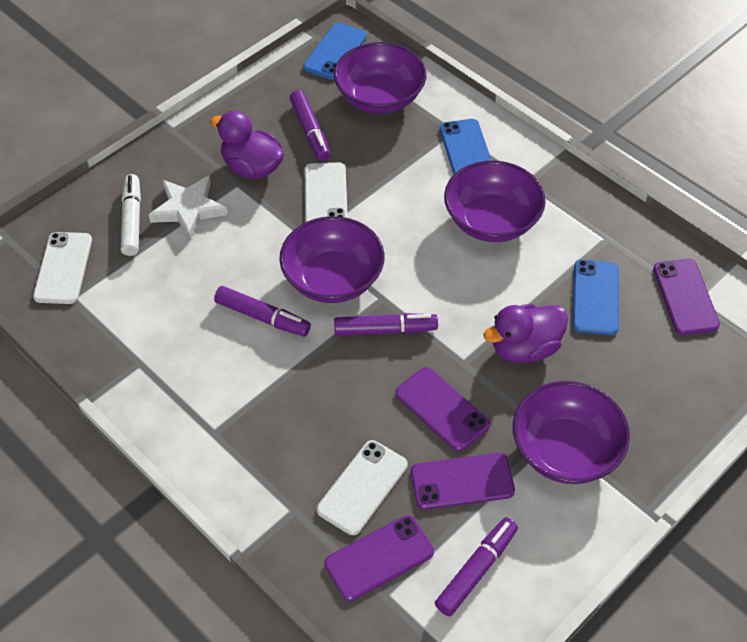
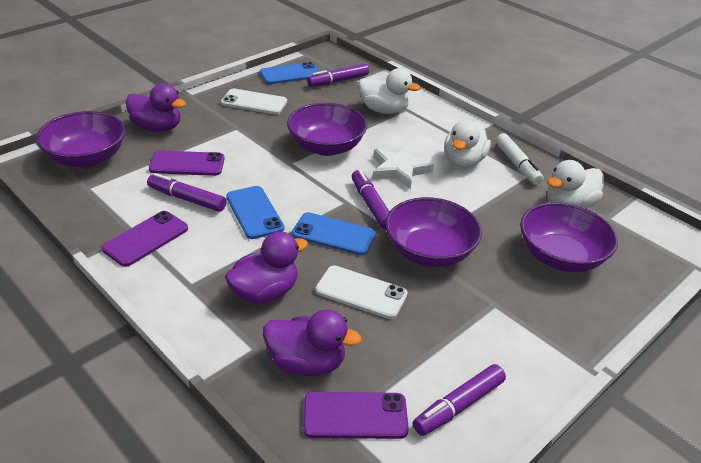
purple duck: [210,111,284,179] [483,304,568,363] = 2 -> [125,83,186,132] [225,231,308,304] [263,309,362,376] = 3
purple phone: [325,515,434,601] [396,367,490,451] [411,453,515,510] [653,259,720,335] = 4 -> [102,211,188,267] [149,150,225,176] [303,392,409,439] = 3
white duck: none = 0 -> [359,68,420,114] [444,120,491,168] [547,160,604,208] = 3
white phone: [33,232,92,304] [305,163,348,222] [317,440,408,535] = 3 -> [221,89,287,114] [315,265,408,319] = 2

